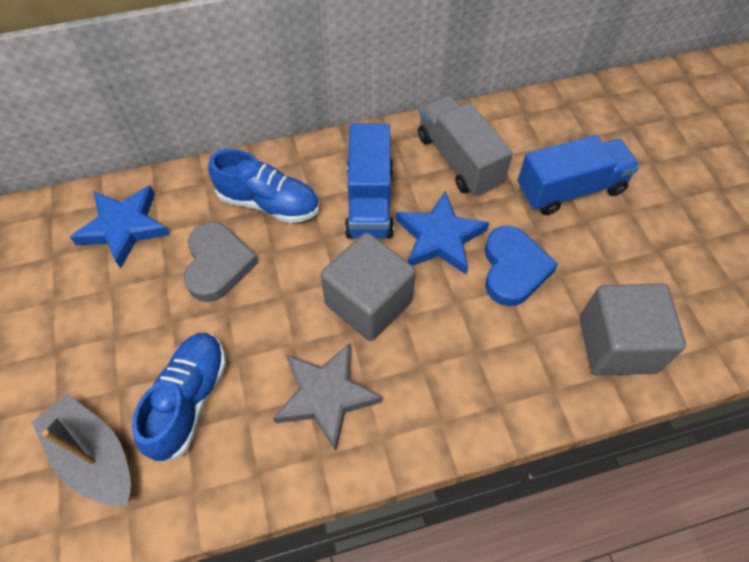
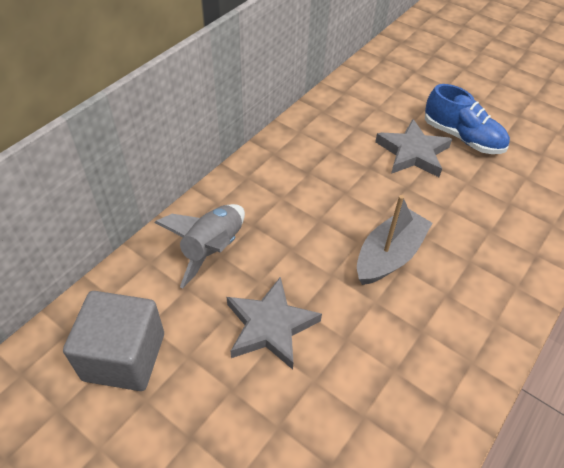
blue heart: [485,226,558,306] = 1 -> none = 0
blue shoe: [132,333,226,463] [208,149,319,223] = 2 -> [425,84,510,154] = 1
blue star: [70,185,170,269] [396,191,489,274] = 2 -> none = 0
blue truck: [345,123,394,238] [518,135,640,215] = 2 -> none = 0
grey cube: [321,232,416,341] [580,284,686,376] = 2 -> [63,291,164,391] = 1
grey heart: [184,222,259,302] = 1 -> none = 0
grey rocket: none = 0 -> [154,204,245,288] = 1
grey star: [273,343,382,451] = 1 -> [227,276,322,370] [375,119,452,177] = 2
grey truck: [418,95,513,196] = 1 -> none = 0

